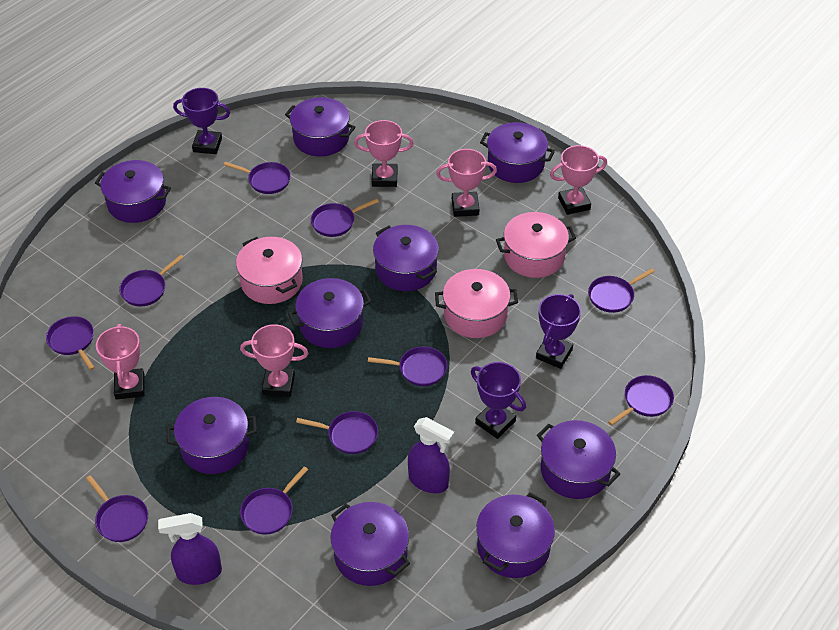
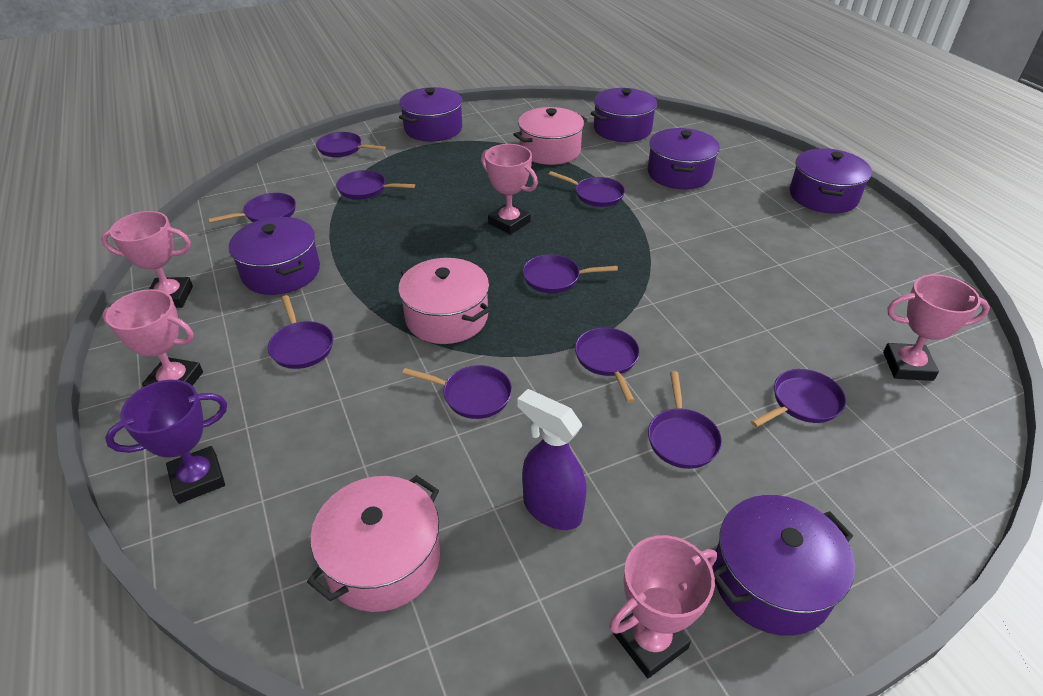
purple pot: [95,160,171,223] [166,397,257,474] [285,97,355,157] [288,278,372,348] [331,502,410,586] [373,225,439,291] [476,493,555,578] [480,122,555,183] [537,420,620,499] = 9 -> [229,217,320,295] [399,87,462,142] [591,88,658,142] [648,128,720,189] [713,495,855,636] [790,148,872,213] = 6
purple spray bottle: [158,513,222,585] [408,417,454,493] = 2 -> [517,389,587,530] = 1
purple trophy: [173,88,230,154] [471,362,526,439] [536,294,581,369] = 3 -> [105,379,227,504] = 1

